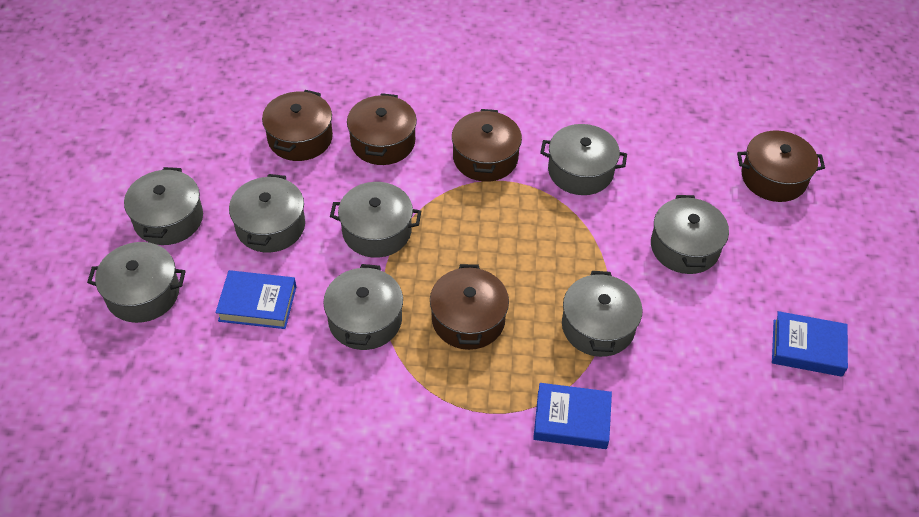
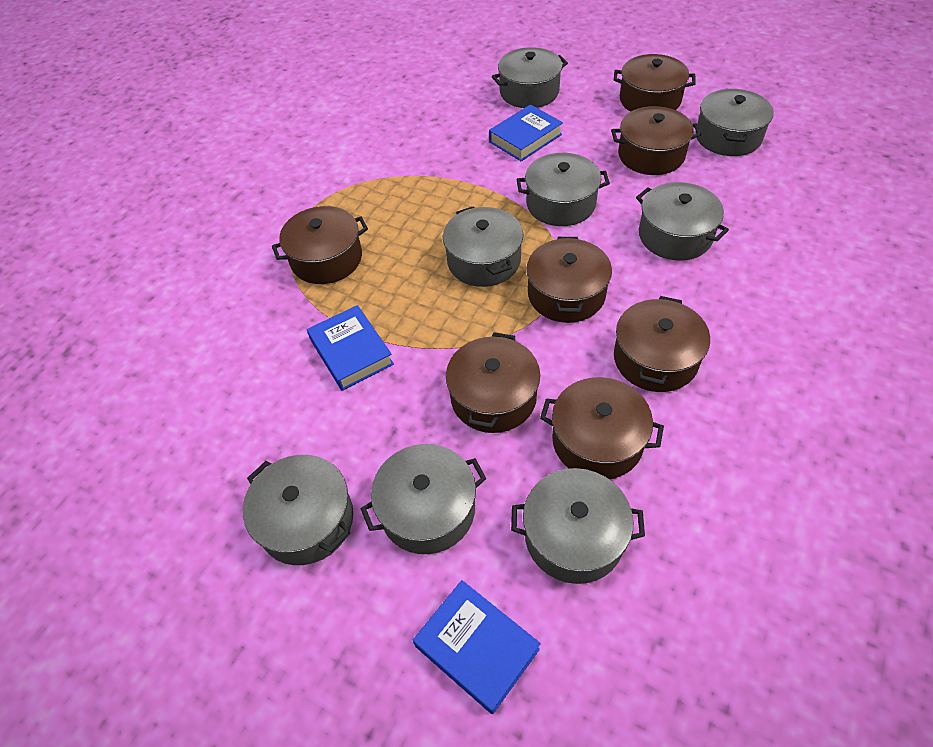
brown pot: [262,90,333,161] [347,93,417,165] [430,264,509,350] [452,109,522,182] [737,130,825,202] = 5 -> [272,206,368,284] [446,333,540,433] [526,237,612,323] [540,377,664,479] [611,106,701,175] [614,54,696,112] [614,296,710,392] = 7

